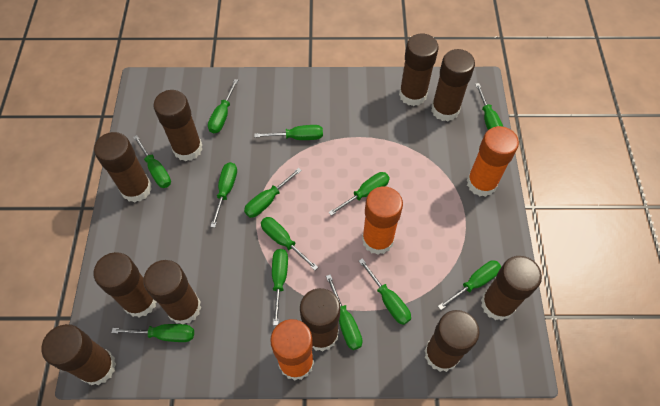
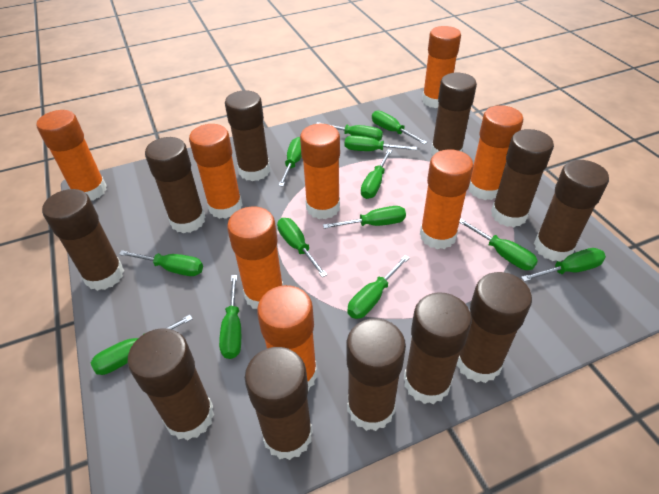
brown glue stick: [41,324,116,385] [94,132,152,203] [94,252,156,317] [143,260,201,324] [153,90,203,161] [300,288,340,352] [399,34,439,106] [424,310,479,372] [431,49,475,121] [481,256,542,321] = 10 -> [42,189,124,291] [127,328,214,440] [145,137,205,233] [225,90,270,181] [245,347,313,460] [347,318,406,431] [404,292,472,404] [431,73,477,156] [456,272,532,383] [491,129,554,227] [534,160,609,262] = 11
orange glue stick: [270,319,314,381] [362,186,403,255] [467,126,519,197] = 3 -> [37,110,107,200] [189,124,243,219] [227,207,284,309] [257,285,317,391] [300,124,340,219] [420,149,474,249] [422,26,461,108] [468,105,523,200] = 8

